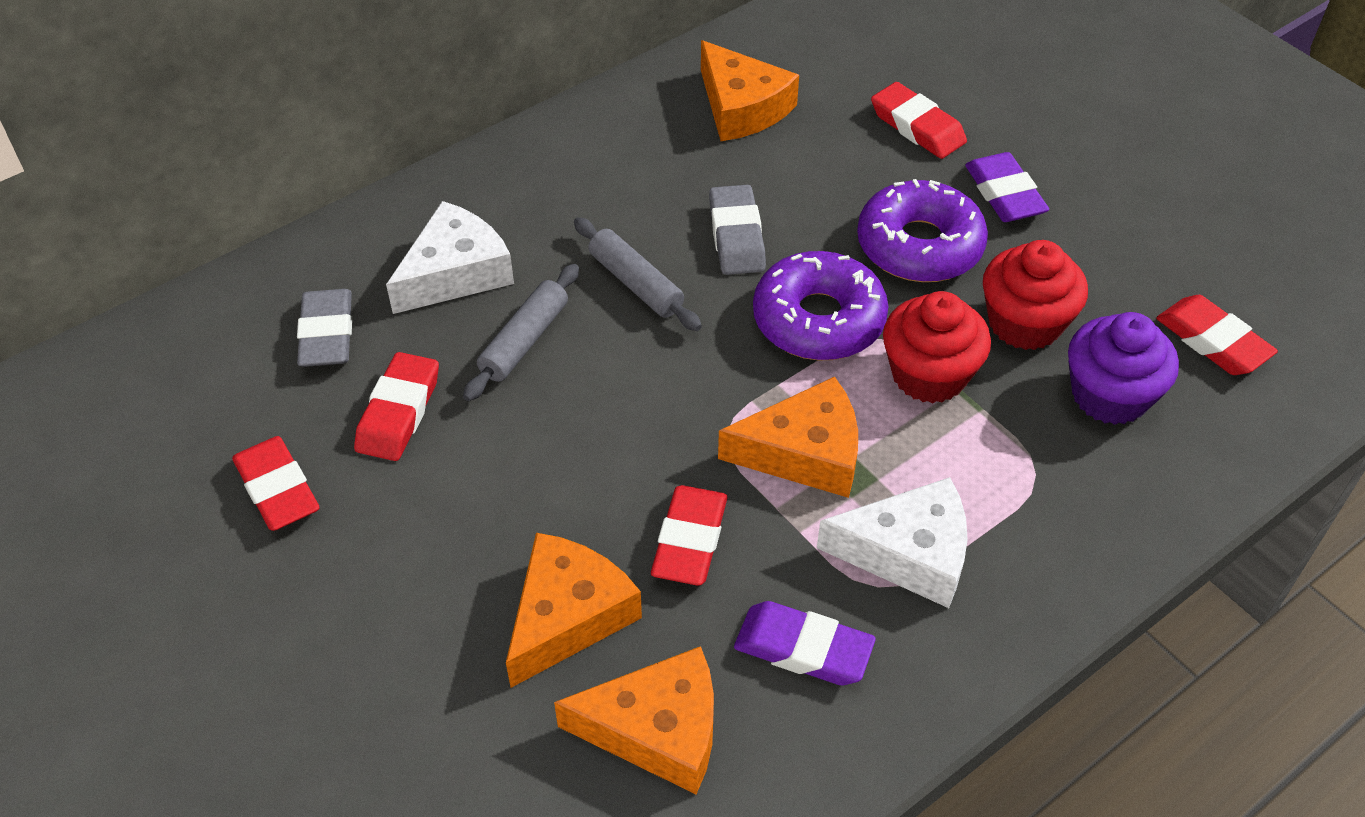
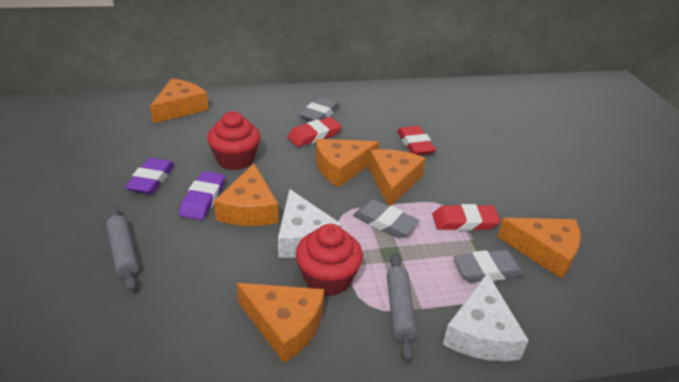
grey eraser: [297,289,352,367] [709,185,766,275] = 2 -> [299,97,340,121] [353,199,420,238] [454,250,525,283] = 3
orange cheese: [506,533,642,688] [554,646,714,794] [701,40,799,141] [718,377,858,498] = 4 -> [150,78,209,123] [214,164,279,226] [237,283,324,363] [315,139,379,187] [368,149,426,206] [497,218,581,279] = 6
purple cupcake: [1068,312,1179,425] = 1 -> none = 0
purple donut: [753,251,888,360] [857,179,988,282] = 2 -> none = 0
red eraser: [232,436,320,531] [354,352,439,461] [651,485,727,586] [871,82,967,159] [1156,295,1278,375] = 5 -> [287,117,342,147] [397,126,436,155] [432,204,501,231] = 3

